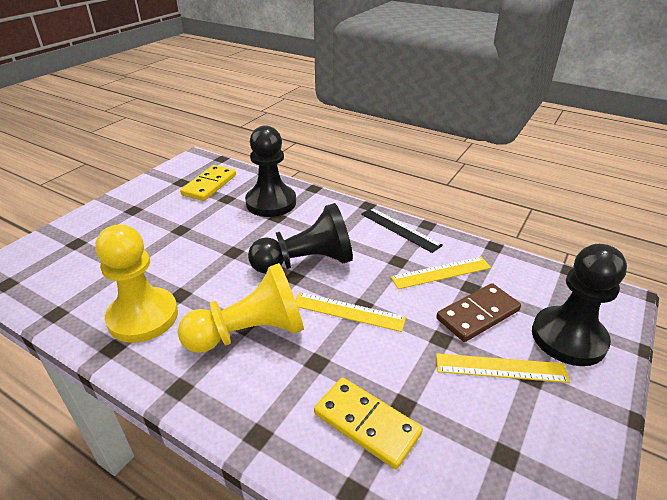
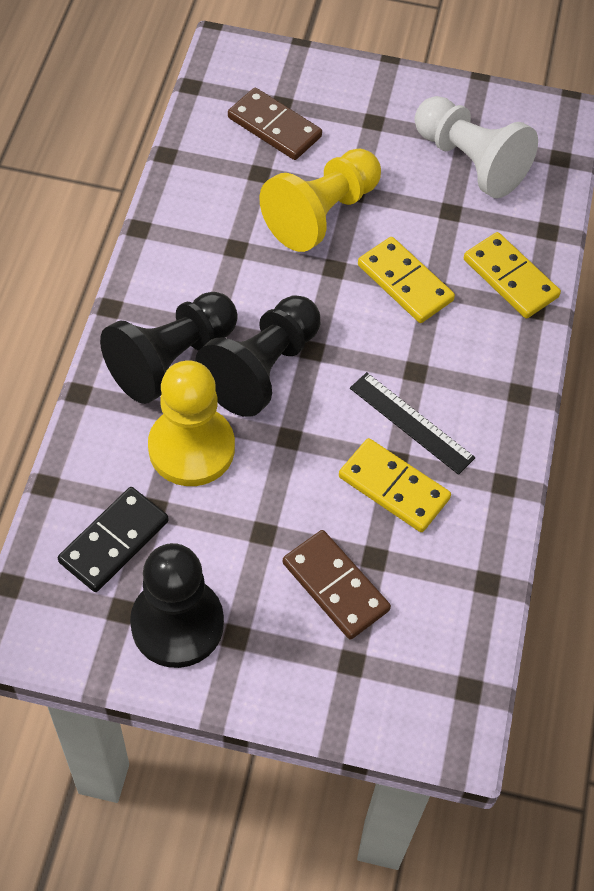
black domino: none = 0 -> [58,487,169,592] = 1
brown domino: [436,283,521,342] = 1 -> [228,88,322,160] [283,530,391,639] = 2
white pawn: none = 0 -> [415,96,538,198] = 1
yellow domino: [180,165,236,201] [314,377,423,469] = 2 -> [339,438,451,532] [358,237,455,323] [464,232,561,319] = 3
yellow ruler: [295,292,406,332] [391,257,491,289] [436,353,570,383] = 3 -> none = 0

